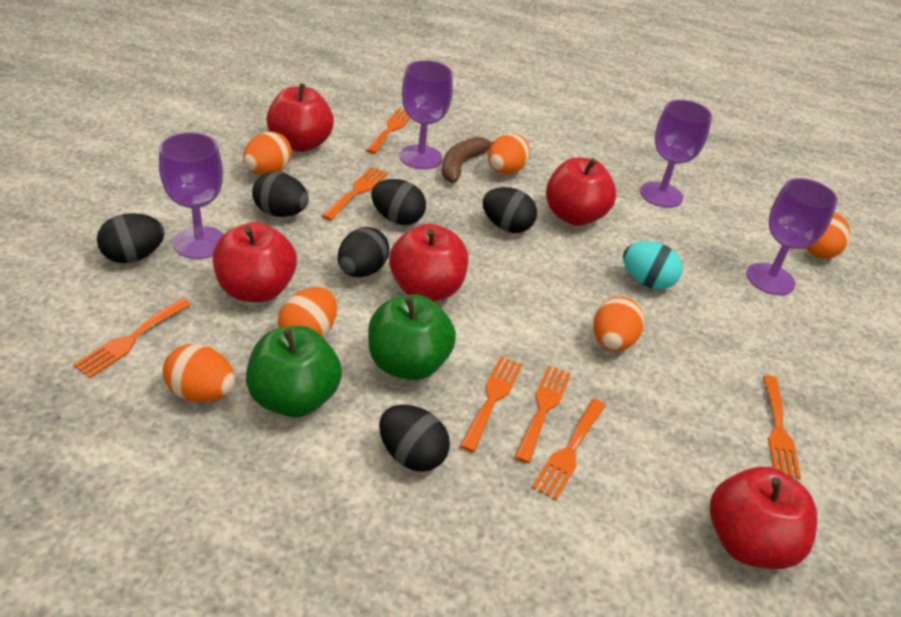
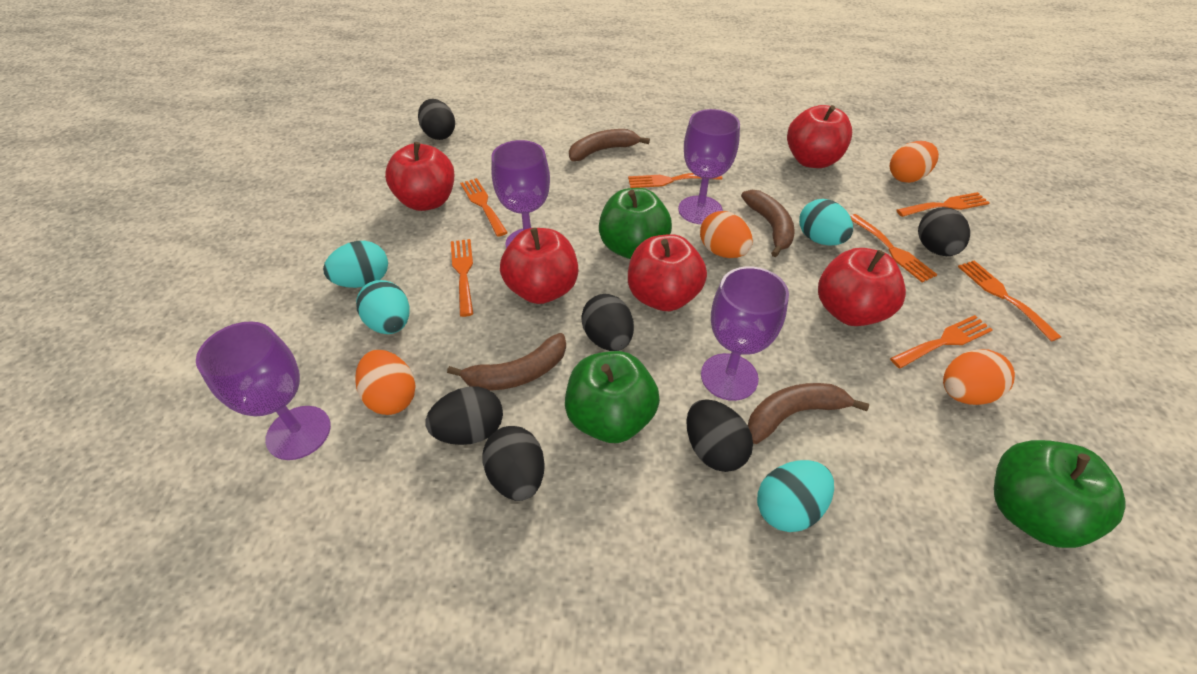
brown banana: [442,137,494,183] = 1 -> [447,333,566,391] [569,129,650,161] [741,190,795,257] [748,383,869,444] = 4
green apple: [246,326,342,417] [368,294,456,380] = 2 -> [565,351,660,443] [599,188,672,259] [994,440,1126,548] = 3
orange egg: [163,344,235,402] [243,132,292,175] [278,287,337,338] [488,133,530,174] [594,297,644,351] [806,213,850,259] = 6 -> [355,350,416,415] [700,211,753,258] [890,141,939,183] [943,349,1015,405] = 4
turquoise egg: [623,241,682,290] = 1 -> [323,241,388,288] [356,280,409,334] [757,460,834,532] [799,199,853,245] = 4

